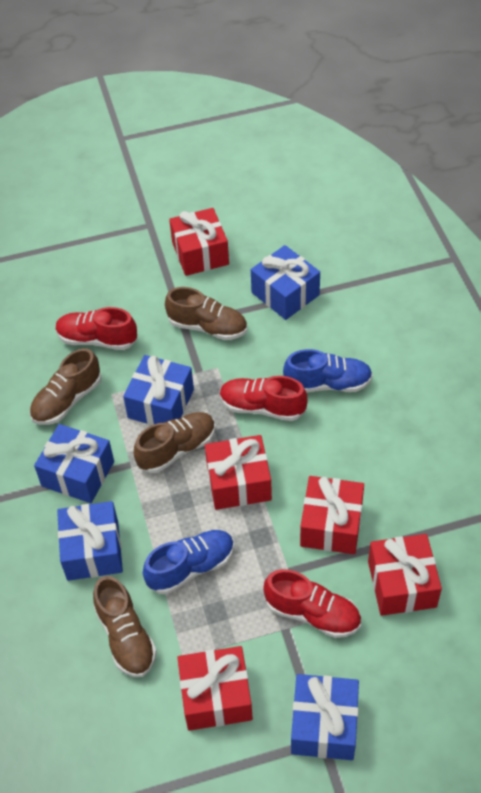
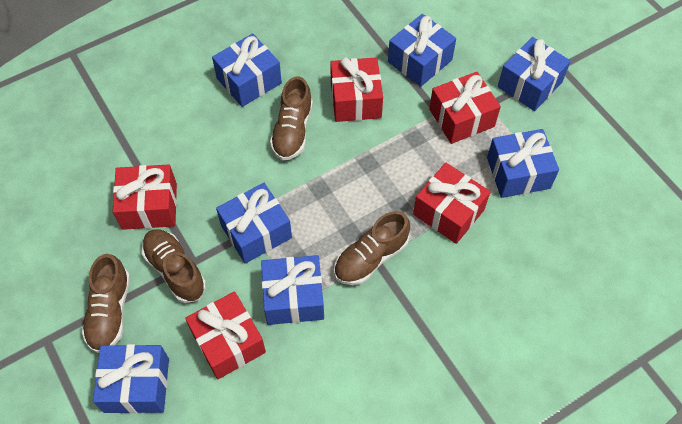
blue gift: [34,424,114,503] [57,501,123,581] [123,355,194,425] [251,245,320,320] [291,674,359,760] = 5 -> [93,344,169,414] [212,33,282,107] [216,183,292,264] [261,255,324,325] [388,14,456,87] [487,129,559,198] [498,37,571,111] = 7
blue shoe: [143,530,234,594] [283,349,373,393] = 2 -> none = 0
red shoe: [56,307,137,350] [220,376,307,421] [263,569,361,638] = 3 -> none = 0

